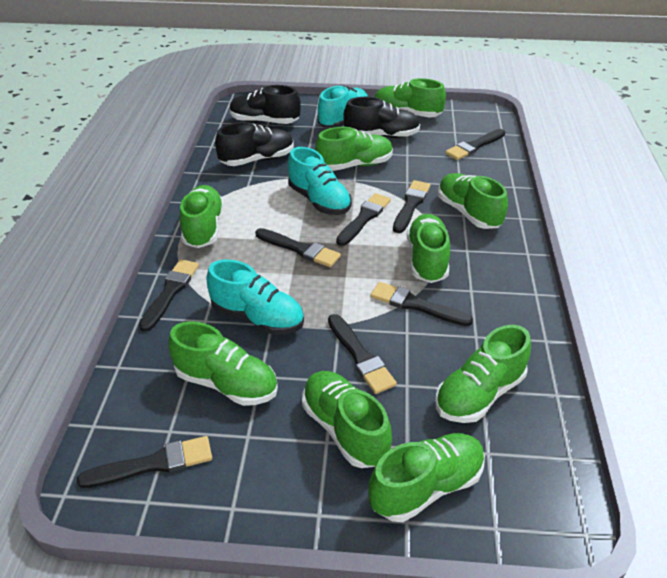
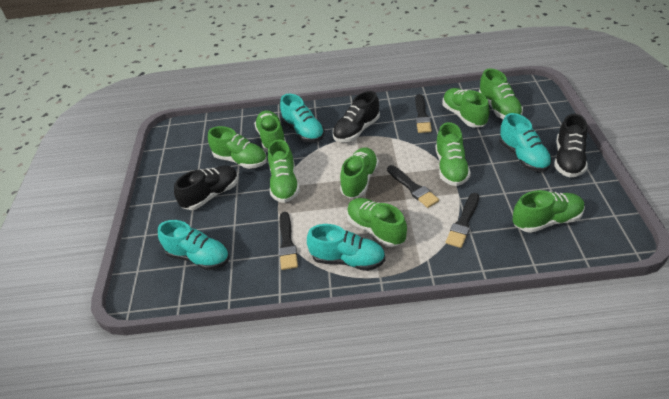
black brush: [77,436,212,488] [139,259,199,332] [255,228,341,267] [328,314,397,394] [336,193,391,246] [370,282,473,326] [393,180,430,233] [445,129,505,160] = 8 -> [279,212,298,270] [387,165,439,208] [415,94,432,133] [446,193,479,248] = 4
turquoise shoe: [207,259,304,335] [288,147,352,215] [318,86,368,128] = 3 -> [158,220,230,270] [280,94,325,142] [307,224,385,271] [499,113,552,172] = 4

